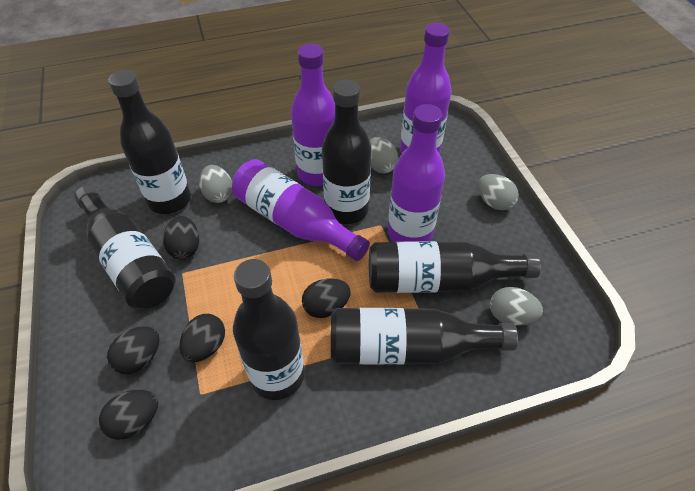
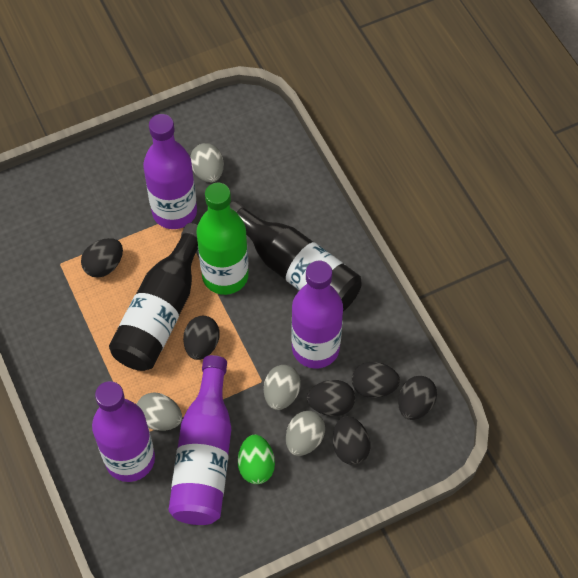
black bottle: [74,186,176,309] [108,70,191,214] [233,259,304,400] [322,80,372,224] [331,308,518,365] [369,241,541,293] = 6 -> [109,223,198,371] [230,201,362,311] = 2
black egg: [99,390,158,440] [107,326,160,374] [163,216,199,259] [180,314,225,362] [302,278,351,318] = 5 -> [81,238,123,278] [183,316,219,360] [307,380,355,416] [333,416,371,465] [352,362,400,398] [398,376,437,420] = 6
green bottle: none = 0 -> [196,183,249,295] = 1
green egg: none = 0 -> [238,435,275,484] = 1

